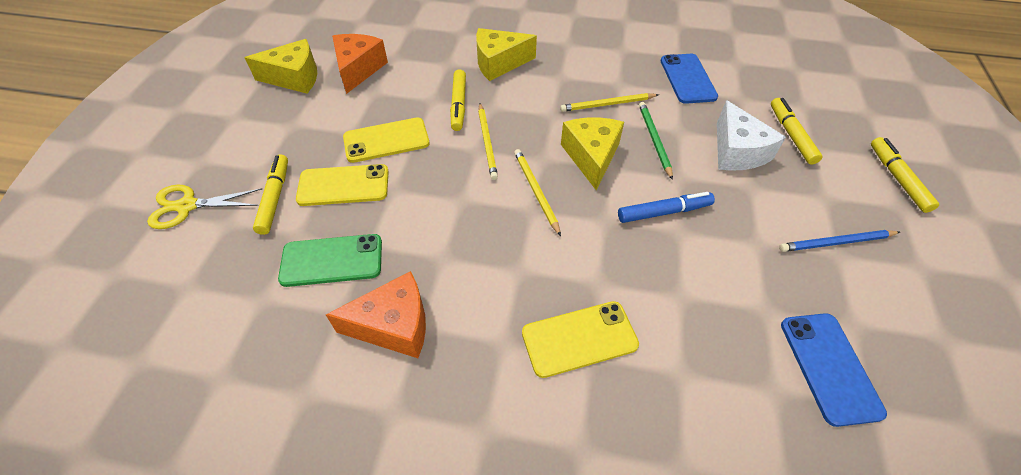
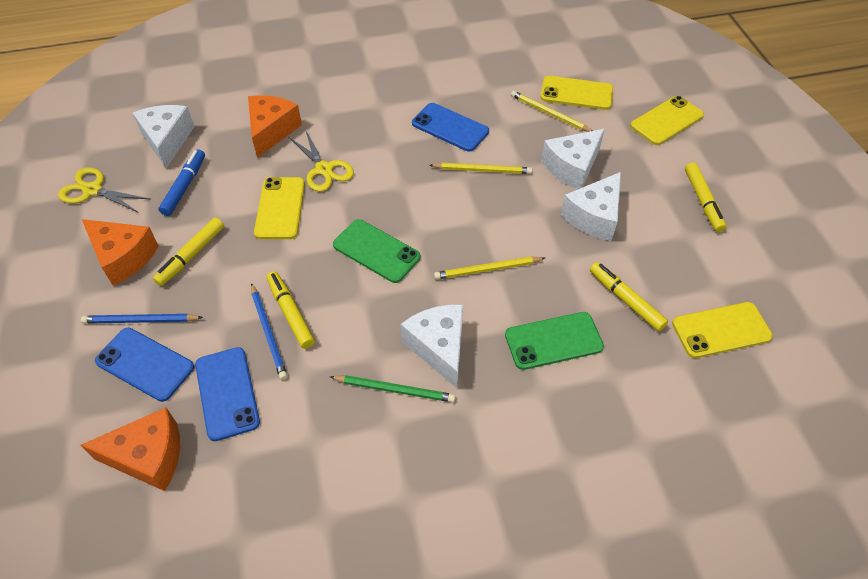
blue pencil: [779,230,900,252] = 1 -> [81,314,203,324] [251,283,287,380] = 2
blue phone: [661,54,718,104] [781,313,887,427] = 2 -> [95,328,194,402] [195,347,260,441] [412,103,489,152] = 3
green phone: [278,234,382,287] = 1 -> [333,219,420,283] [505,312,604,370] = 2
orange cheese: [326,271,426,358] [332,34,388,94] = 2 -> [81,408,180,491] [82,219,159,286] [248,95,302,158] = 3
white cheese: [717,100,786,171] = 1 -> [133,105,195,168] [401,305,463,388] [541,129,605,189] [561,172,621,241] = 4
yellow cheese: [244,39,317,94] [476,28,537,81] [561,117,624,190] = 3 -> none = 0
yellow phone: [296,164,389,206] [343,117,430,163] [522,301,639,378] = 3 -> [254,177,305,239] [540,76,613,110] [630,96,704,145] [672,302,773,358] = 4
yellow scissors: [147,185,262,229] = 1 -> [58,167,150,213] [289,129,354,192] = 2

